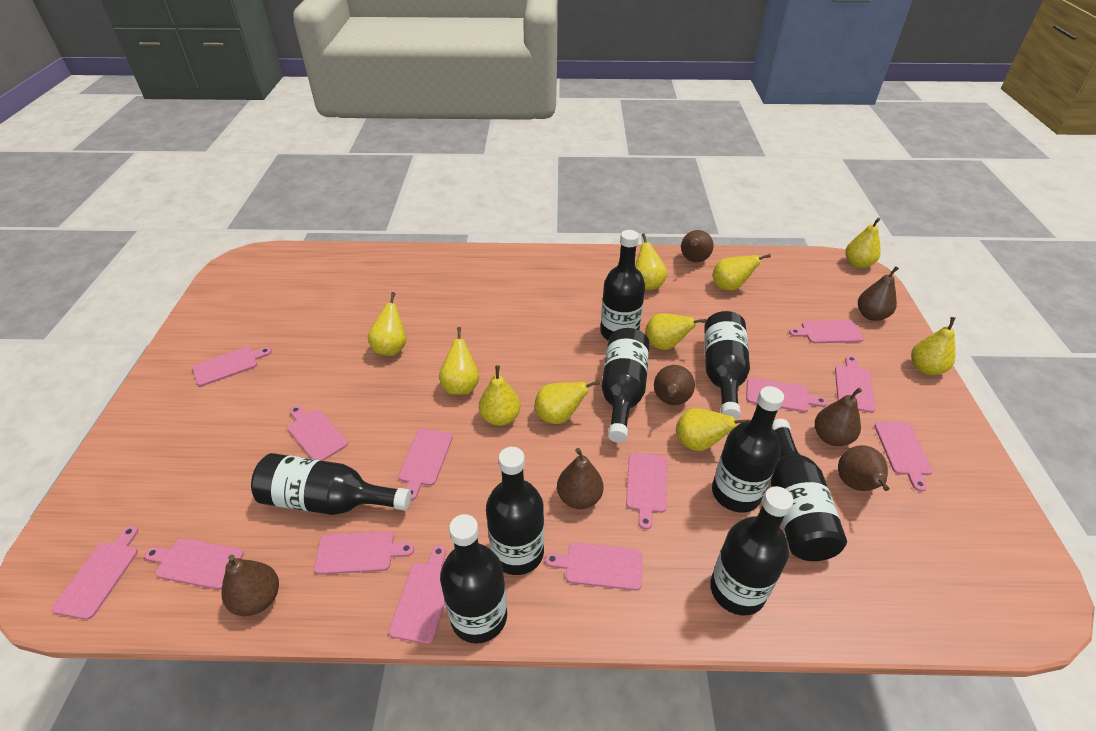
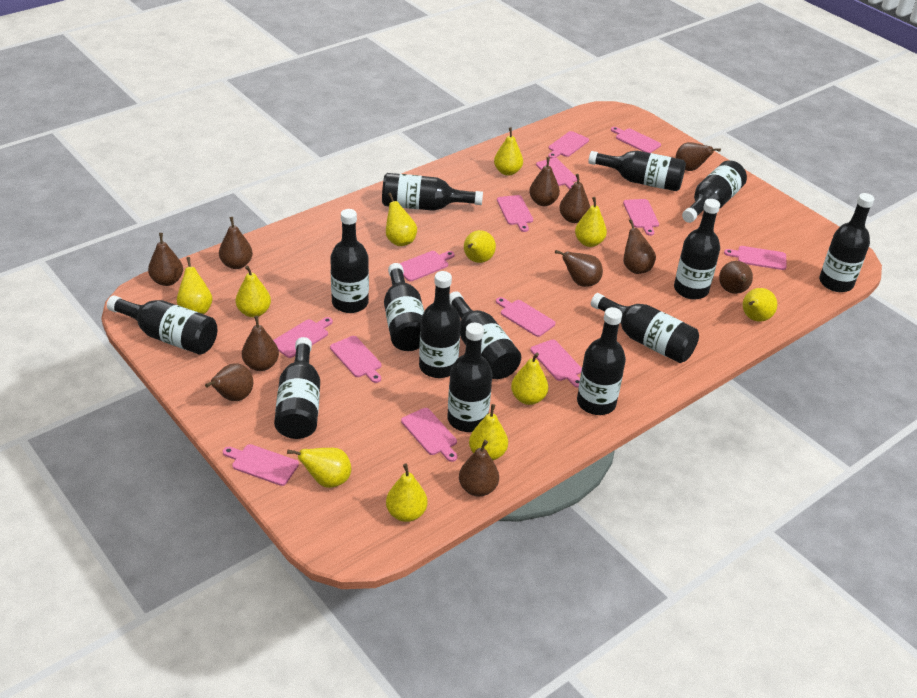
black bottle: [251,453,411,515] [440,514,507,644] [486,447,544,575] [600,230,645,340] [602,328,650,443] [704,311,750,420] [710,486,793,616] [712,386,784,512] [771,419,847,561] = 9 -> [107,295,217,354] [274,337,320,439] [330,209,369,313] [382,173,483,211] [384,263,424,351] [419,271,461,378] [447,323,492,432] [449,291,521,379] [577,307,626,415] [588,151,686,191] [591,293,699,363] [674,199,720,300] [682,160,747,223] [819,193,874,292] = 14
brown pear: [221,555,279,616] [557,448,603,509] [654,365,695,405] [681,230,714,262] [815,388,862,446] [838,445,890,491] [858,266,899,321] = 7 -> [148,233,183,286] [205,363,253,401] [219,217,253,269] [242,316,279,371] [459,440,499,497] [529,157,560,206] [555,250,603,287] [559,174,590,223] [623,219,656,274] [676,142,721,171] [719,261,753,294] = 11
yellow pear: [368,292,406,356] [439,327,479,395] [479,365,520,426] [535,380,600,424] [635,233,667,290] [645,313,707,350] [676,408,750,451] [712,254,771,291] [845,218,881,268] [911,317,955,375] = 10 -> [177,257,213,314] [236,265,271,317] [287,448,351,488] [386,193,417,246] [386,464,428,522] [464,230,496,263] [469,404,508,460] [494,127,523,176] [511,353,548,405] [575,197,607,247] [743,288,777,322] = 11

